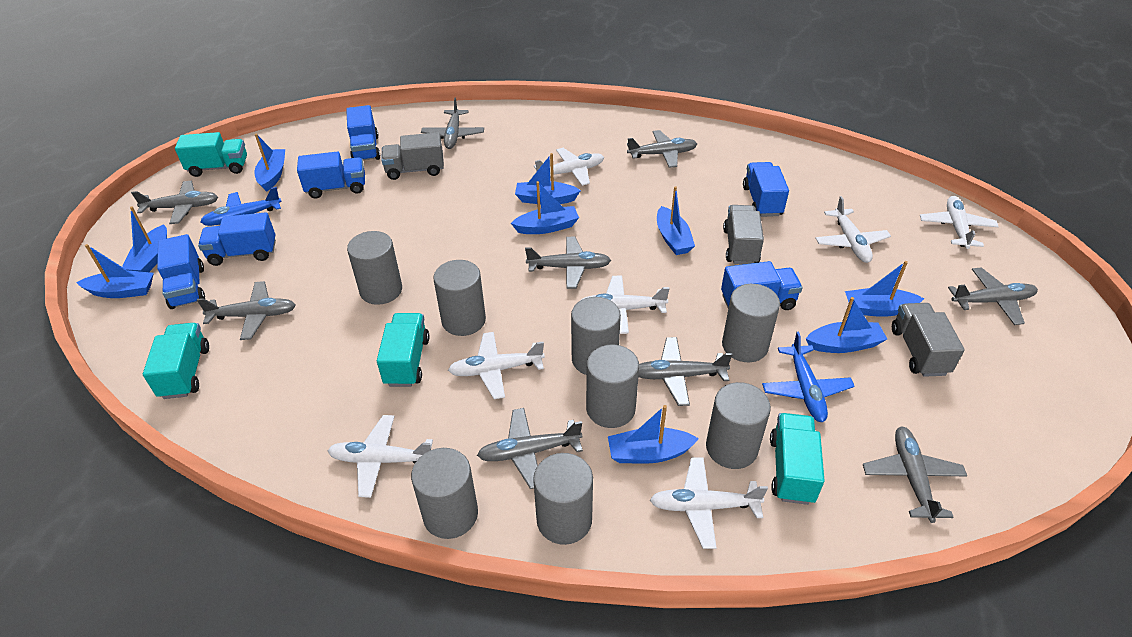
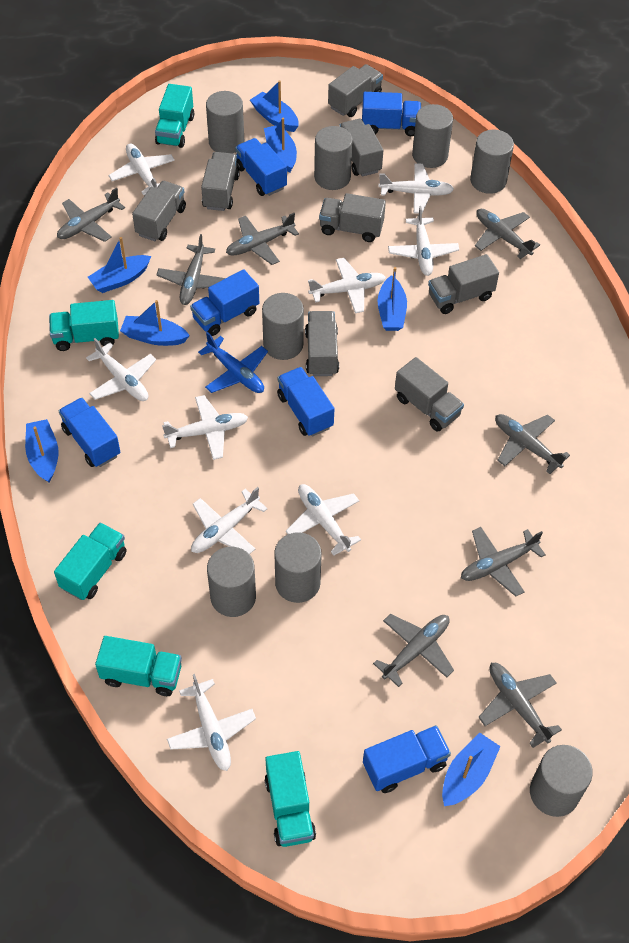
blue boat: [76,244,154,298] [122,206,167,272] [255,133,285,192] [511,181,579,234] [515,153,581,204] [608,405,699,464] [657,186,695,255] [806,297,887,353] [845,261,924,317] = 9 -> [25,419,59,482] [88,237,151,293] [120,300,190,346] [250,80,299,132] [264,118,297,172] [378,267,407,331] [442,733,501,806] = 7
blue plane: [201,187,282,226] [762,332,855,422] = 2 -> [198,332,268,393] = 1
grey plane: [131,181,218,224] [197,281,296,340] [421,98,484,149] [477,408,583,489] [525,237,611,289] [627,130,697,168] [638,337,732,406] [863,426,967,523] [948,267,1038,325] = 9 -> [57,187,125,242] [156,234,225,305] [226,213,299,265] [373,614,454,687] [461,527,545,597] [475,209,540,259] [478,663,562,748] [495,414,570,474] = 8
grey truck: [381,132,444,180] [723,205,764,265] [892,303,965,377] = 3 -> [132,181,186,241] [201,152,240,211] [305,311,339,376] [319,193,386,242] [328,64,383,117] [339,119,383,176] [395,357,464,432] [428,254,499,314] = 8
turquoise truck: [143,323,209,399] [175,132,247,177] [377,313,429,387] [770,413,825,505] = 4 -> [49,300,119,351] [54,522,126,600] [95,636,182,696] [155,84,194,148] [265,751,316,847] = 5
white plane: [327,415,433,498] [448,332,545,399] [534,148,604,186] [580,275,670,334] [650,457,768,549] [816,196,891,263] [920,196,999,249] = 7 -> [86,338,156,401] [109,143,175,195] [162,395,248,460] [167,674,256,771] [191,487,268,554] [286,484,361,556] [308,258,386,313] [378,163,454,214] [388,206,459,276] = 9

